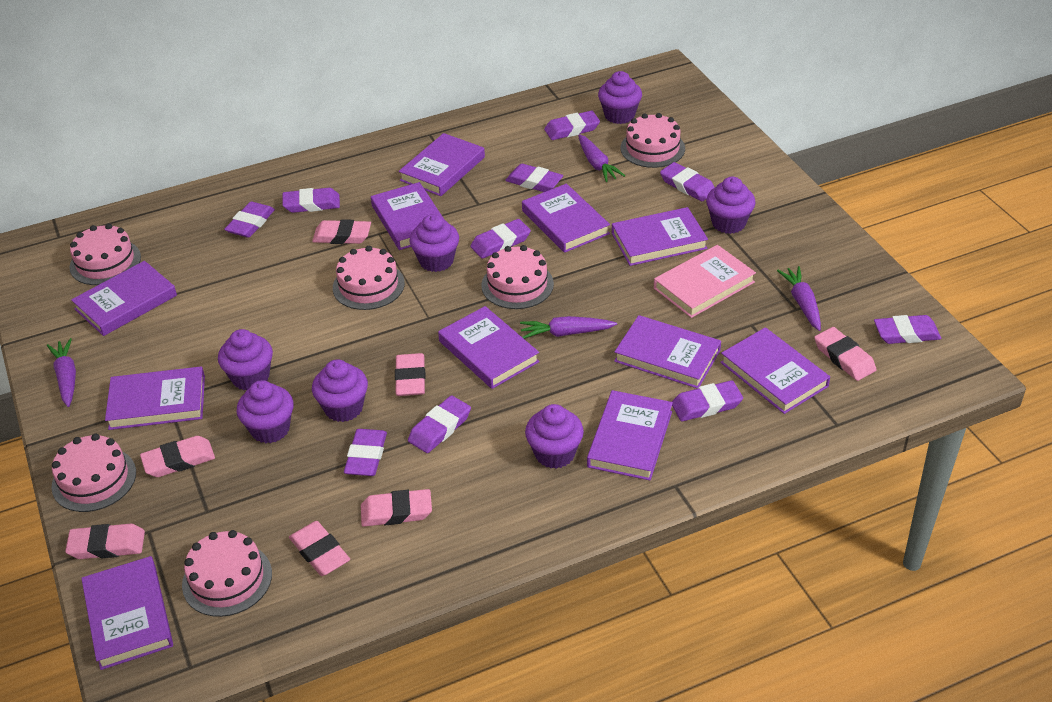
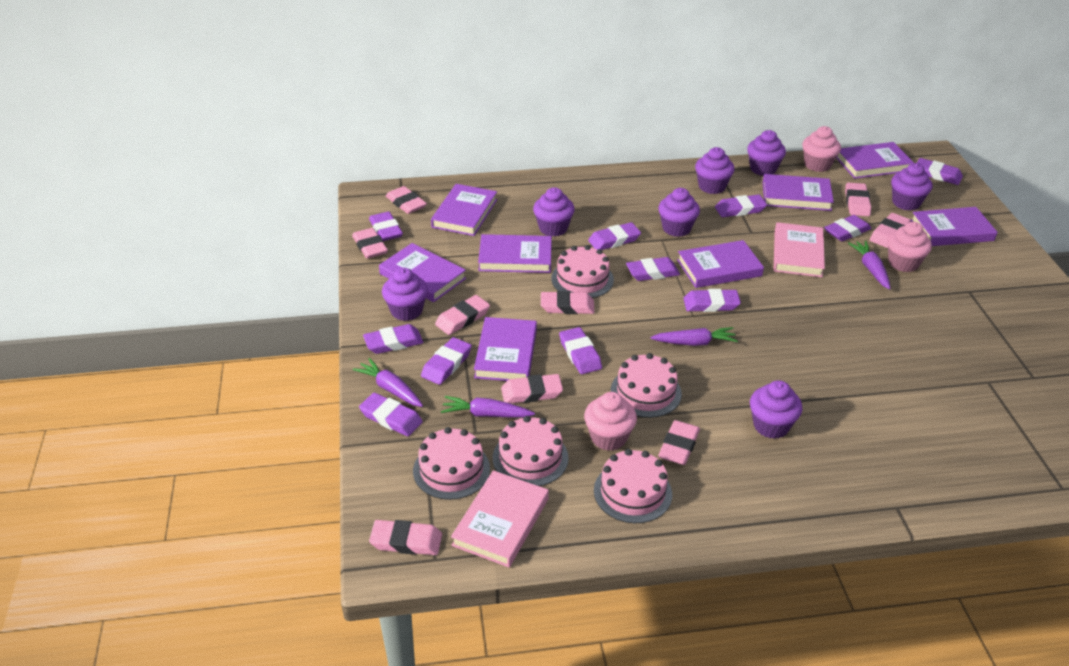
pink book: [654,245,756,318] = 1 -> [451,470,549,567] [774,222,825,277] = 2
pink cake: [51,434,136,512] [70,224,141,285] [182,530,272,617] [333,246,405,310] [481,245,554,309] [620,113,685,168] = 6 -> [413,427,490,500] [493,416,569,486] [551,245,614,298] [594,449,672,523] [611,353,682,418] = 5
pink cupcake: none = 0 -> [584,392,637,451] [802,126,841,172] [887,222,932,272] = 3
pink eraser: [65,524,145,559] [140,436,215,477] [289,521,350,576] [312,219,371,244] [361,489,432,527] [395,353,425,396] [814,327,877,381] = 7 -> [352,228,388,259] [369,520,442,555] [386,186,427,214] [435,295,490,335] [501,374,563,403] [541,291,594,314] [658,420,700,465] [845,183,871,216] [870,213,910,248] = 9
purple book: [71,261,177,336] [81,556,173,670] [105,366,205,430] [371,182,445,250] [399,133,485,196] [438,306,540,389] [522,184,610,253] [587,390,673,480] [612,207,708,266] [614,315,721,389] [720,327,830,414] = 11 -> [379,243,466,302] [431,184,497,236] [474,317,537,381] [478,234,552,273] [677,240,764,288] [763,174,834,211] [836,142,914,179] [910,207,998,246] = 8
purple eraser: [224,202,275,238] [282,188,340,213] [344,429,387,476] [408,395,471,453] [470,219,531,259] [505,164,563,192] [544,110,600,140] [660,162,715,201] [672,380,743,421] [874,315,941,344] = 10 -> [359,393,423,436] [363,324,423,354] [369,212,403,241] [421,337,472,385] [559,327,602,374] [588,222,641,250] [626,257,680,281] [683,289,741,312] [715,195,767,217] [824,215,871,241] [917,158,963,185] = 11

